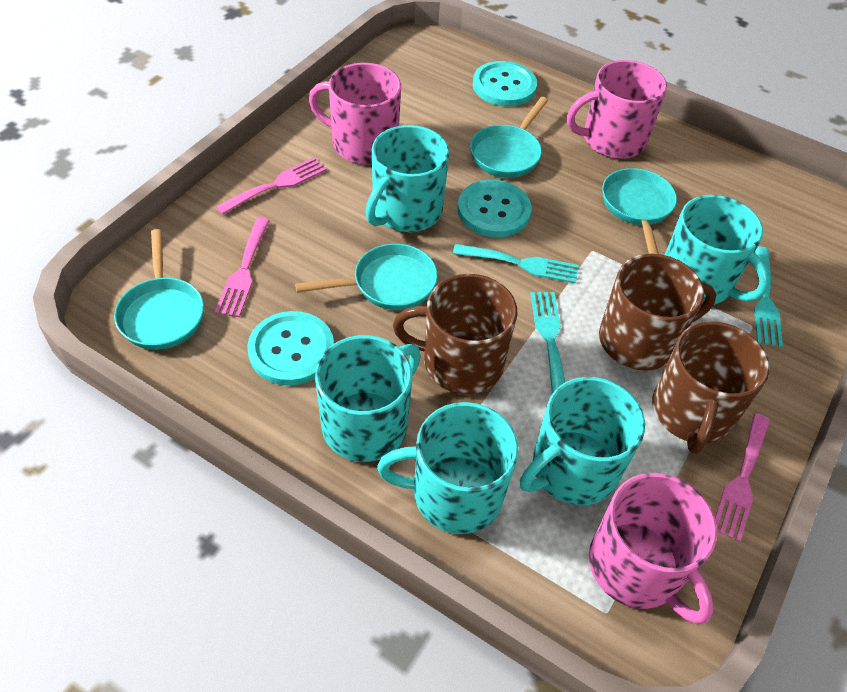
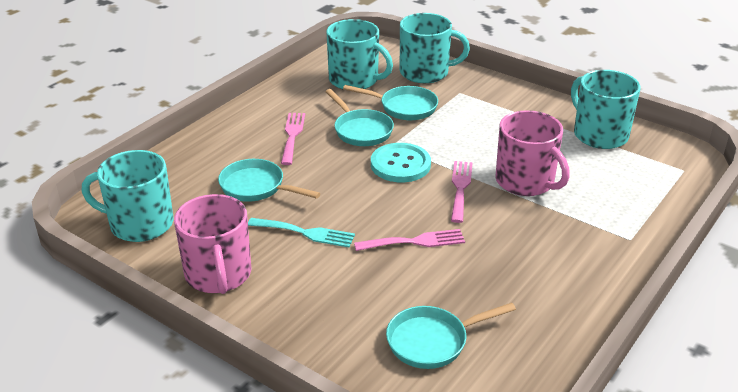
brown mug: [393,274,517,394] [599,254,717,371] [652,321,770,454] = 3 -> none = 0
pink mug: [309,63,401,164] [567,60,667,159] [589,473,717,625] = 3 -> [174,194,252,294] [496,110,570,196] = 2
turquoise button: [247,311,334,386] [457,180,532,237] [473,61,537,106] = 3 -> [371,143,431,182] = 1
turquoise fork: [453,244,579,284] [530,292,565,394] [754,246,783,347] = 3 -> [248,218,355,248] = 1
turquoise mug: [315,335,421,462] [365,125,449,232] [377,402,519,534] [520,377,645,505] [665,195,770,305] = 5 -> [82,150,173,242] [327,19,393,89] [400,13,470,83] [571,70,640,149] = 4

